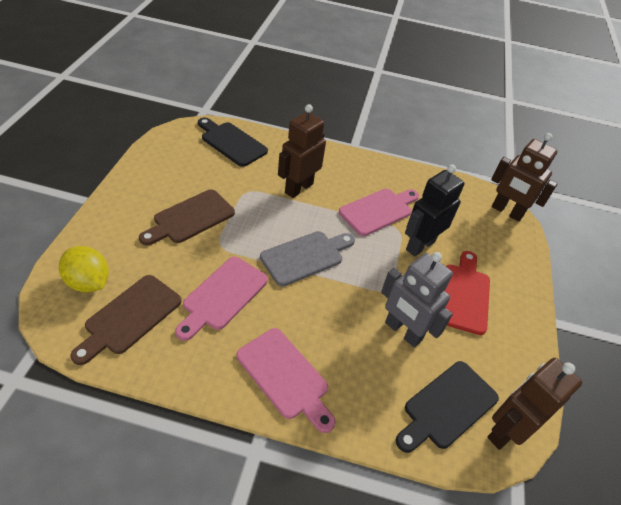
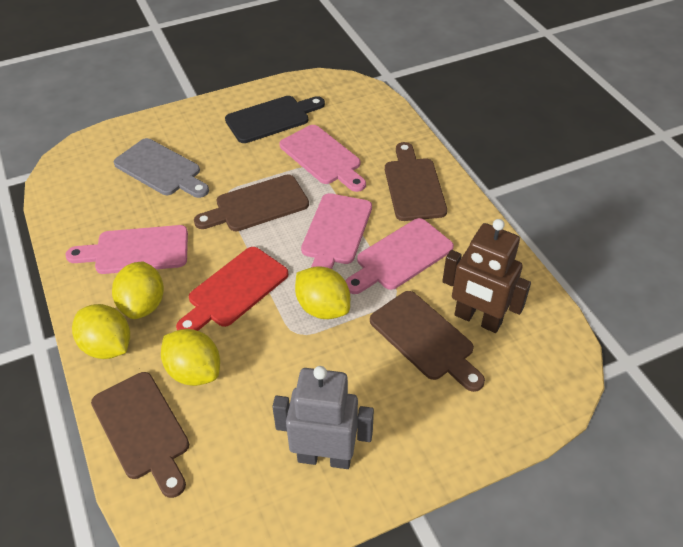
black cutting board: [198,118,268,167] [396,361,499,453] = 2 -> [225,96,325,143] = 1
black robot: [405,164,465,256] = 1 -> none = 0
brown cutting board: [70,275,181,365] [139,189,235,245] = 2 -> [91,372,189,498] [194,174,309,231] [370,291,485,392] [385,142,447,221] = 4
brown robot: [278,104,326,198] [487,358,582,450] [491,133,558,222] = 3 -> [442,219,531,333] = 1
pink cutting board: [175,257,268,341] [237,328,335,433] [339,189,419,236] = 3 -> [66,225,188,274] [279,125,366,192] [301,193,372,269] [345,218,454,294] = 4
yellow lemon: [59,246,109,292] = 1 -> [72,304,130,359] [112,261,164,319] [161,329,220,386] [295,266,350,319] = 4

